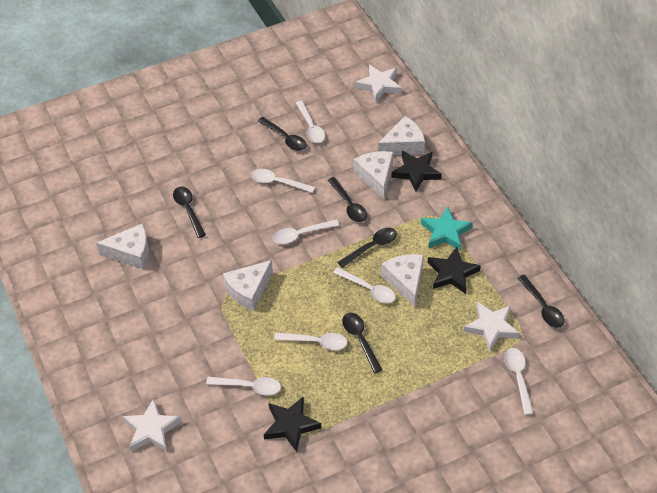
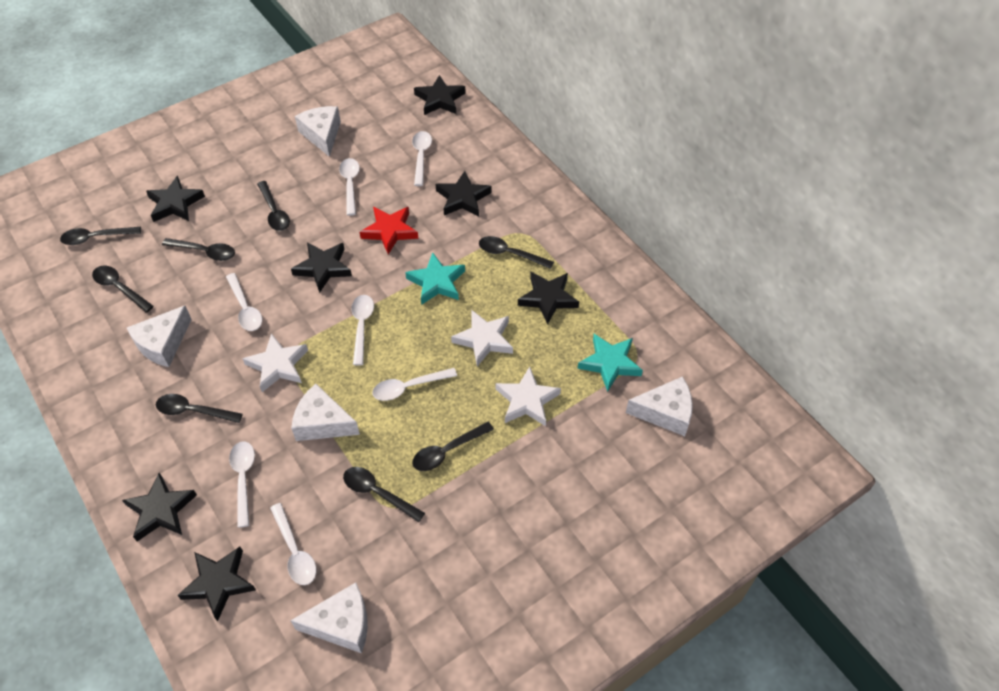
black spoon: [173,187,205,238] [258,117,307,151] [328,177,367,222] [338,228,397,268] [342,313,382,373] [518,275,565,328] = 6 -> [60,227,141,245] [92,266,154,313] [156,394,243,423] [162,238,235,261] [257,181,290,231] [343,467,425,522] [412,422,494,471] [479,236,554,269] = 8
black star: [264,397,321,452] [391,151,442,191] [428,247,481,294] = 3 -> [122,473,197,541] [146,176,205,222] [177,547,256,621] [291,242,352,293] [414,75,466,115] [436,171,492,217] [518,272,579,325] = 7
red star: none = 0 -> [360,207,418,254] = 1
turquoise star: [421,207,473,251] = 1 -> [405,252,465,305] [578,334,643,392] = 2

